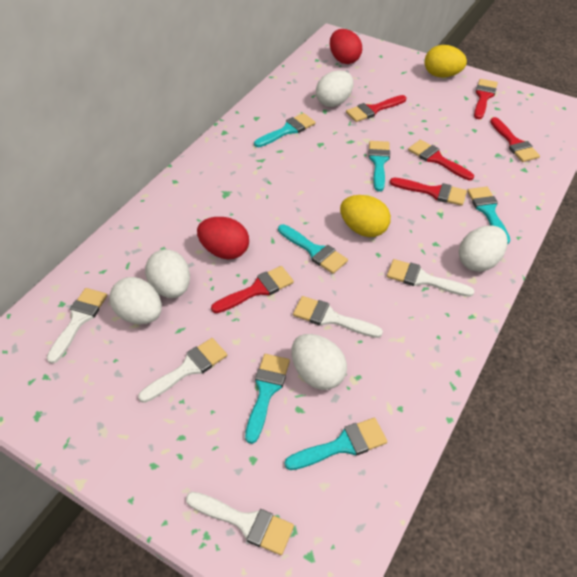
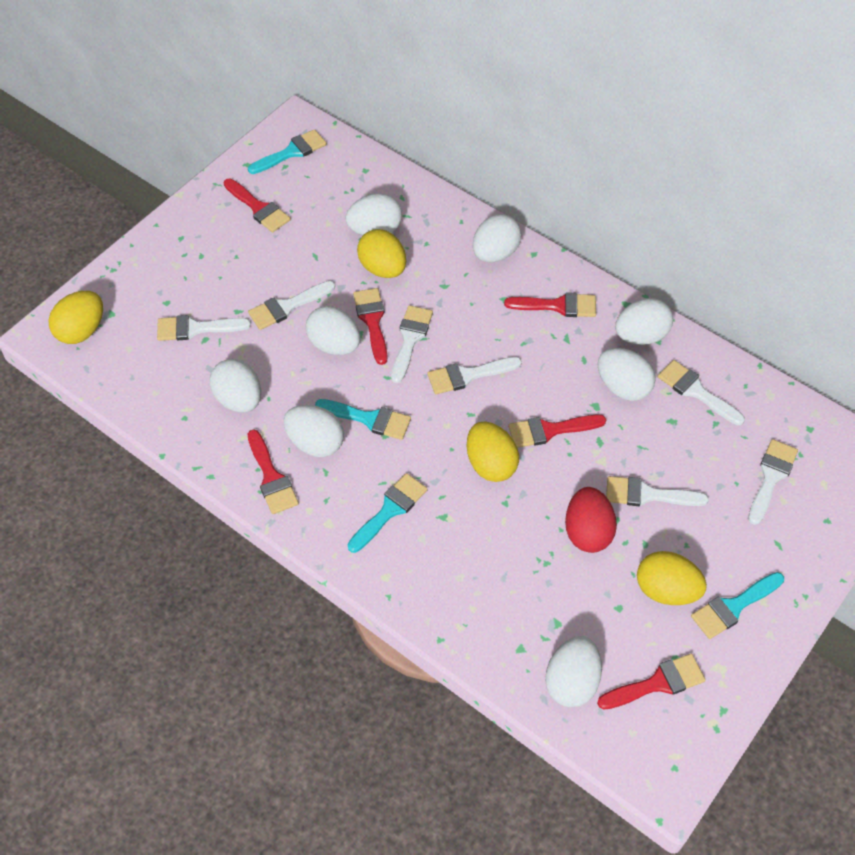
red egg: [197,217,249,259] [330,29,362,64] = 2 -> [565,487,617,553] = 1
turquoise brush: [245,354,290,444] [254,113,315,147] [278,224,348,274] [285,418,387,470] [368,141,390,191] [467,187,510,245] = 6 -> [248,129,327,174] [315,399,411,440] [348,473,427,553] [691,572,784,639] = 4
white brush: [46,288,107,364] [138,338,227,403] [186,492,294,555] [293,296,383,338] [387,259,474,297] = 5 -> [157,315,251,341] [248,281,335,330] [391,305,433,383] [427,357,522,394] [606,476,709,506] [658,360,745,425] [748,439,798,525] = 7
white egg: [109,277,162,324] [145,249,190,298] [291,334,347,390] [316,71,353,107] [459,225,508,272] = 5 -> [210,359,261,413] [284,405,344,457] [306,306,361,355] [345,193,402,235] [473,214,522,262] [545,636,602,707] [598,348,656,401] [615,298,673,345] = 8
yellow egg: [340,195,391,237] [425,45,467,78] = 2 -> [48,291,103,344] [357,229,406,278] [467,422,519,482] [637,551,707,605] = 4

